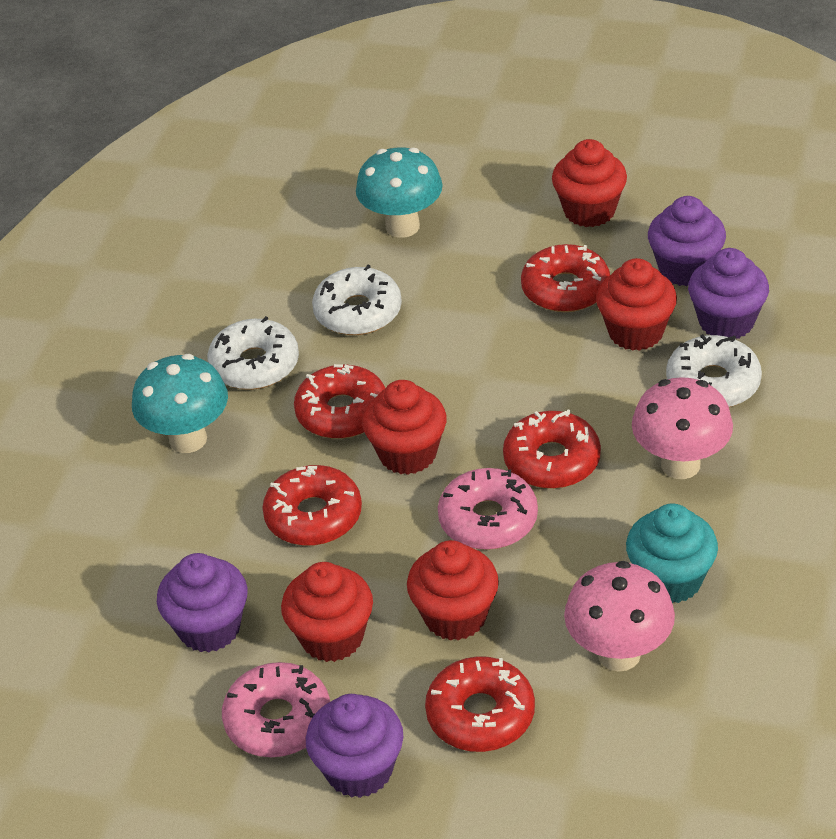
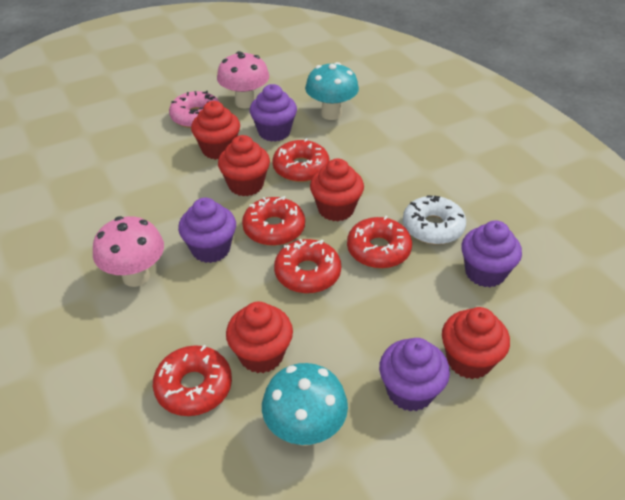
pink donut: [222,662,330,757] [438,468,538,550] = 2 -> [169,91,219,128] = 1
turquoise cupcake: [626,504,718,603] = 1 -> none = 0
white donut: [207,316,299,390] [312,265,402,335] [666,334,762,407] = 3 -> [403,196,466,244] = 1

